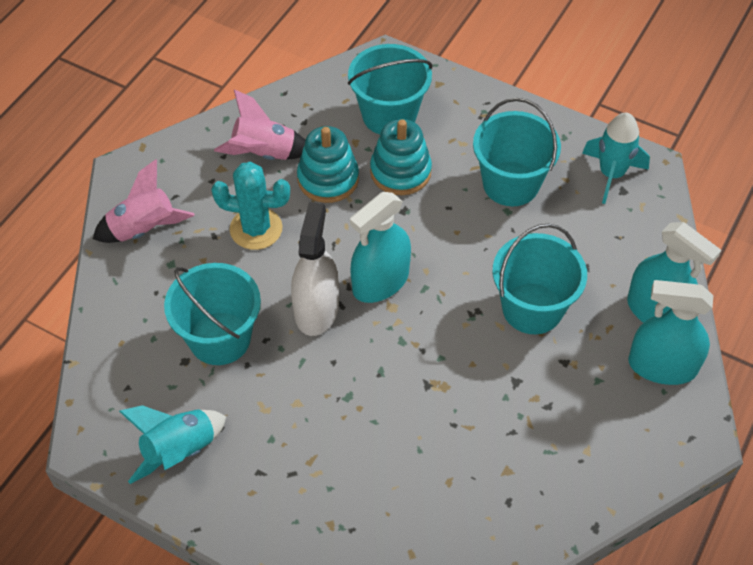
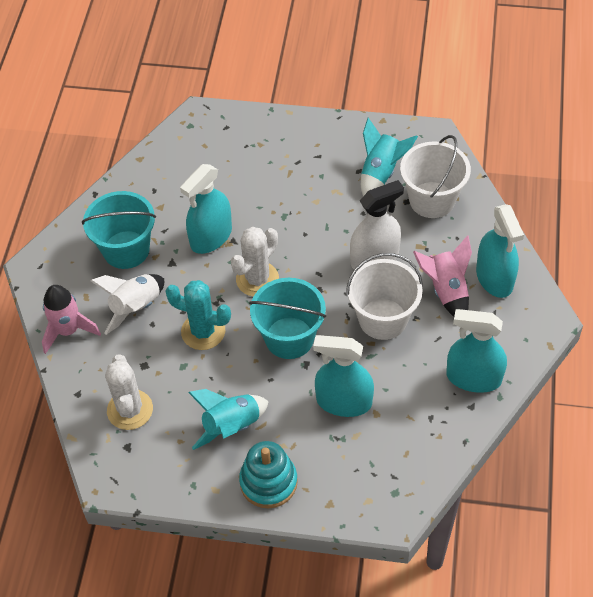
turquoise bucket: [164,263,261,365] [348,44,433,134] [473,98,561,206] [493,224,587,334] = 4 -> [82,191,156,269] [249,278,326,359] = 2
turquoise spray bottle: [350,192,411,303] [627,222,721,323] [628,280,713,385] = 3 -> [180,164,232,254] [313,335,374,417] [446,309,507,393] [476,204,524,298] = 4
turquoise stacking toy: [297,126,359,203] [370,119,432,195] = 2 -> [239,441,298,508] = 1
white bucket: none = 0 -> [346,253,423,340] [400,135,471,218] = 2
white cactus: none = 0 -> [105,354,153,430] [231,227,279,296] = 2
white rocket: none = 0 -> [91,274,164,335] = 1

